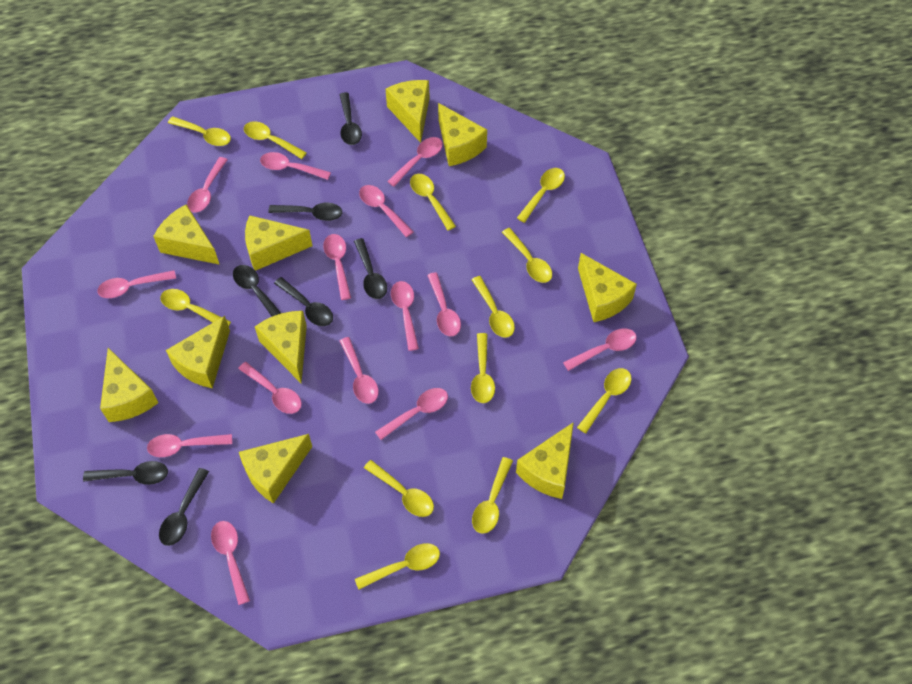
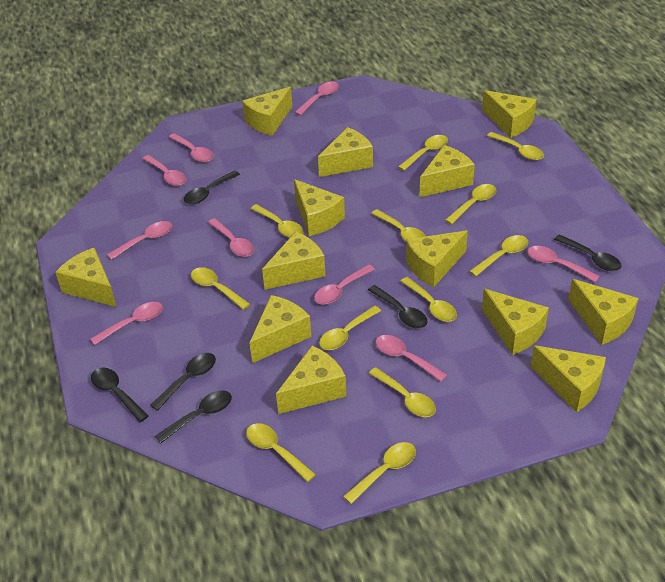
black spoon: [83,461,168,485] [159,468,209,546] [233,265,281,316] [268,203,342,221] [274,277,333,326] [339,92,362,145] [354,238,387,299] = 7 -> [91,368,148,422] [150,353,216,411] [155,390,232,443] [184,171,240,204] [368,285,428,329] [554,234,621,271] = 6
pink spoon: [97,270,176,298] [147,434,232,457] [187,157,228,213] [211,521,250,605] [238,362,302,414] [260,152,331,180] [323,234,351,300] [340,337,379,404] [359,185,413,237] [375,388,448,440] [387,137,443,187] [391,281,419,351] [427,272,461,336] [563,328,637,371] = 14 -> [90,302,163,345] [107,221,172,260] [142,155,186,186] [169,133,213,162] [208,218,254,257] [294,82,339,116] [314,264,375,305] [376,335,447,382] [528,246,600,282] = 9
yellow cheese: [100,348,159,422] [153,205,220,265] [166,316,230,388] [239,434,312,504] [245,215,312,271] [255,311,307,383] [386,80,430,143] [438,103,487,166] [516,422,574,499] [578,253,637,322] = 10 -> [55,248,117,307] [242,87,292,136] [249,295,311,363] [262,231,325,290] [276,346,346,414] [294,179,345,236] [318,127,373,177] [406,230,468,287] [420,145,475,197] [482,90,537,138] [482,289,549,355] [531,345,606,412] [568,279,638,345] = 13

